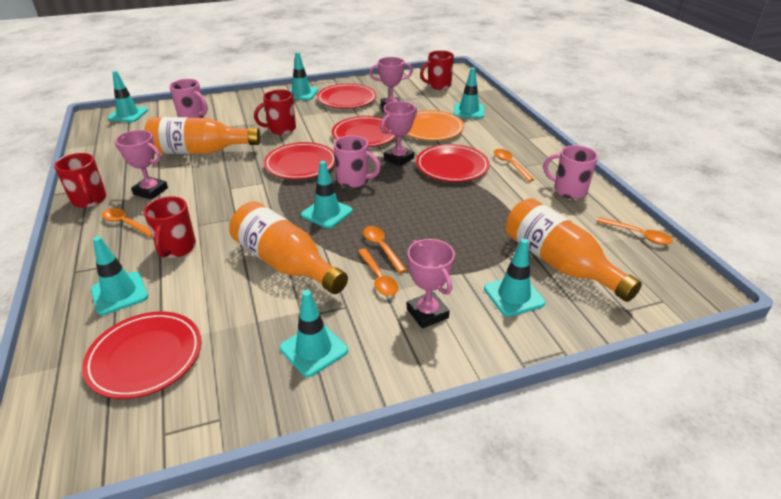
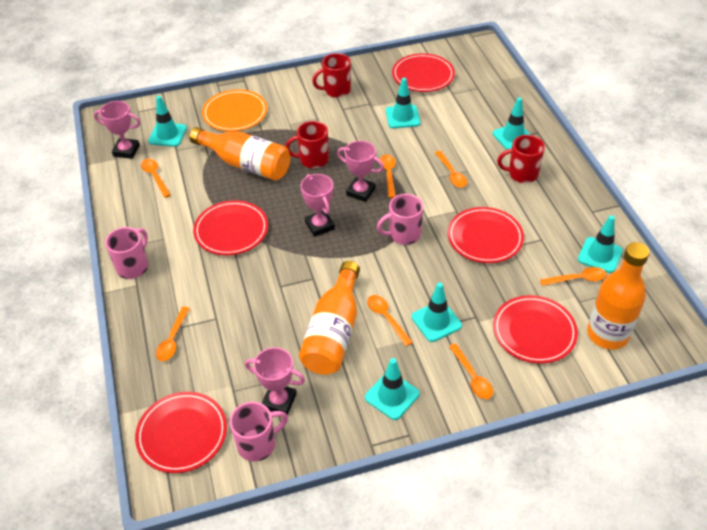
orange spoon: [102,208,152,237] [358,249,398,296] [363,226,407,273] [494,149,535,182] [597,217,673,245] = 5 -> [141,159,171,198] [156,307,190,361] [367,295,413,346] [380,154,396,198] [435,151,467,188] [449,343,493,399] [540,267,607,286] = 7
red mug: [54,153,107,208] [144,196,196,258] [254,89,296,135] [420,50,454,90] = 4 -> [285,121,329,169] [312,53,351,98] [497,135,545,183] = 3
turquoise traffic cone: [91,236,148,315] [107,71,148,122] [280,290,348,377] [289,52,318,100] [301,161,353,228] [453,68,484,118] [484,239,545,317] = 7 -> [148,96,187,147] [365,358,420,420] [386,78,420,128] [411,282,462,342] [493,97,531,150] [578,215,623,273] = 6

